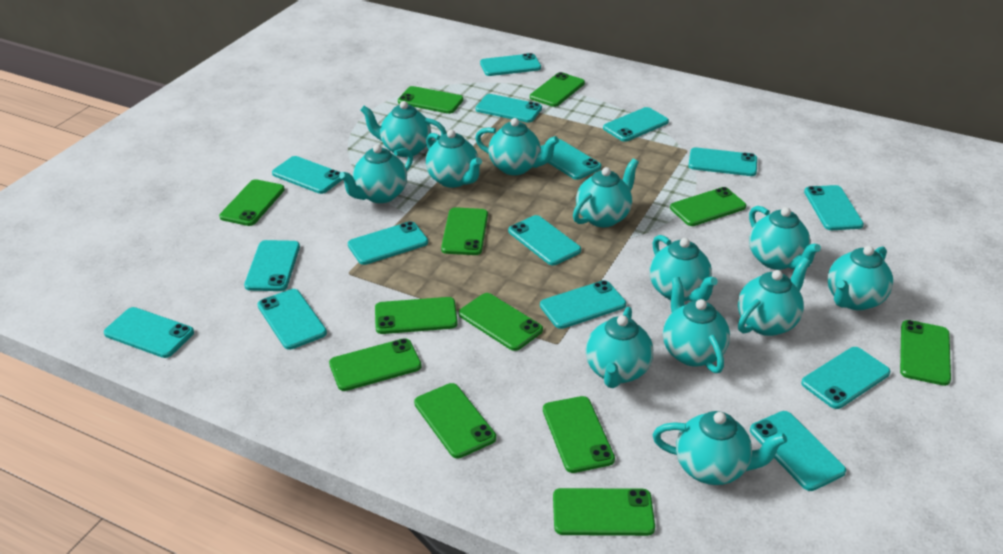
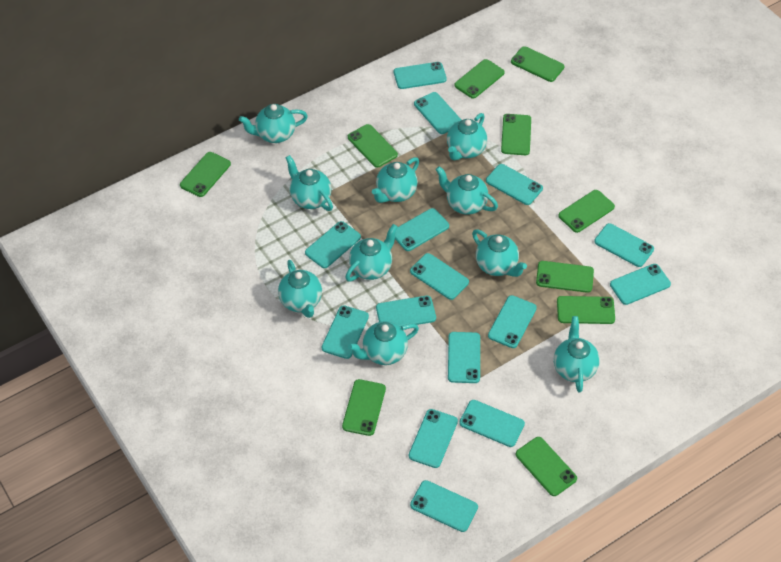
green phone: [219,179,285,226] [329,338,422,391] [375,297,458,334] [398,86,464,114] [414,383,496,458] [441,207,488,255] [459,293,543,351] [530,72,585,107] [543,396,615,473] [553,488,655,536] [670,187,746,226] [900,320,951,386] = 12 -> [180,152,231,197] [342,379,386,436] [348,124,398,168] [454,59,505,99] [501,114,531,155] [511,46,565,82] [516,437,577,496] [536,261,594,293] [557,296,615,324] [558,190,615,233] = 10
turquoise teapot: [339,144,413,203] [360,101,446,157] [426,130,482,188] [475,118,559,175] [573,159,639,227] [586,307,653,388] [650,235,718,302] [653,411,787,485] [663,277,730,373] [738,257,810,336] [749,206,821,270] [827,246,893,310] = 12 -> [239,104,308,143] [278,260,322,318] [286,155,333,211] [345,224,398,281] [348,321,419,365] [372,157,419,203] [436,166,498,215] [447,113,487,161] [472,229,527,277] [554,316,600,393] = 10

